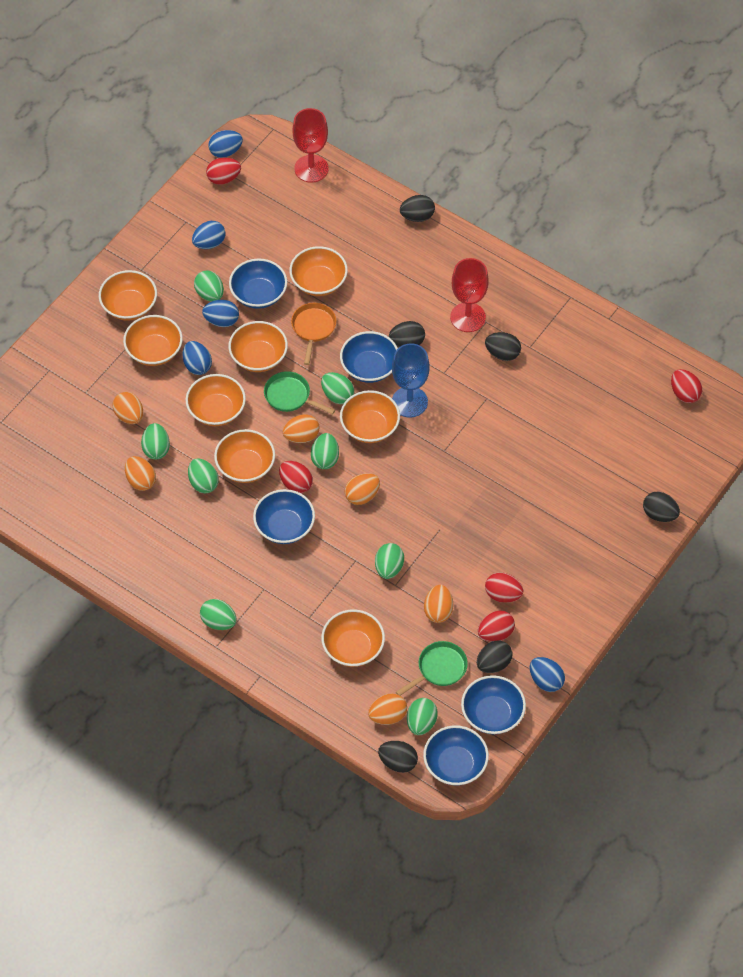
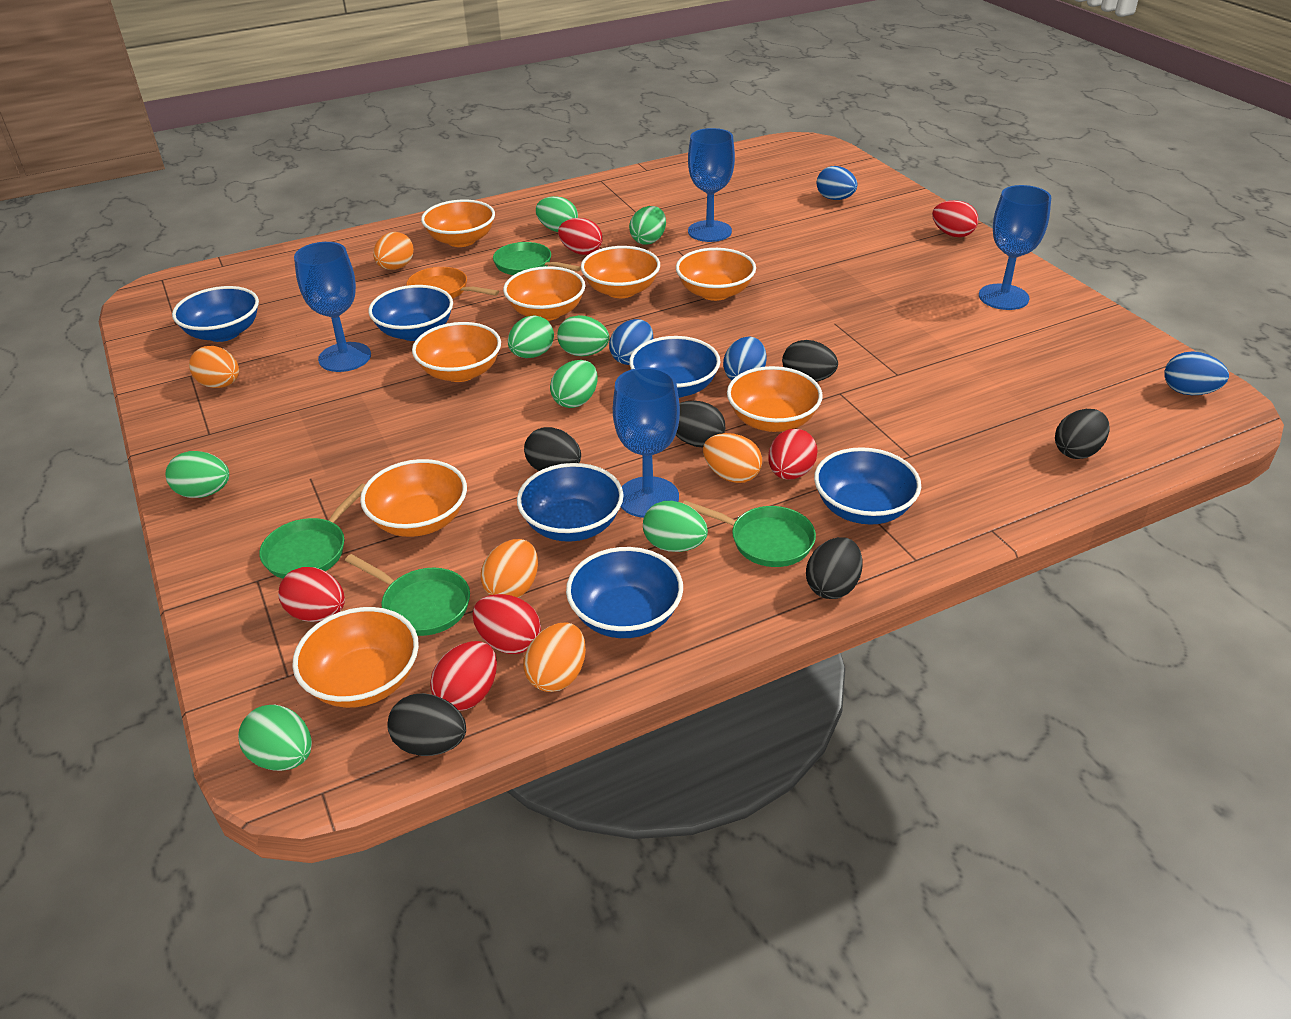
blue bowl: [229,259,287,309] [253,489,315,544] [340,331,398,383] [423,725,489,786] [461,675,526,734] = 5 -> [172,286,259,342] [368,285,453,341] [517,463,624,542] [566,547,683,638] [629,336,720,398] [814,447,921,525] = 6
blue egg: [182,341,212,375] [192,221,226,249] [202,300,239,327] [208,130,243,158] [530,657,565,692] = 5 -> [609,319,653,365] [723,337,767,380] [817,166,857,200] [1164,351,1229,395] = 4
blue goblet: [392,343,429,417] = 1 -> [294,242,371,372] [613,367,680,518] [688,128,735,242] [979,185,1051,310] = 4
green pan: [264,371,335,415] [396,641,468,696] = 2 -> [259,484,366,579] [345,554,470,636] [493,242,581,275] [683,500,816,567] = 4
orange egg: [113,392,143,424] [125,456,156,491] [283,414,320,443] [345,473,380,505] [368,694,407,725] [424,585,453,623] = 6 -> [189,346,239,388] [373,232,414,270] [481,539,538,598] [523,622,586,692] [703,433,762,483] = 5
red egg: [206,157,241,185] [279,461,313,493] [478,611,515,642] [485,573,523,603] [671,369,703,403] = 5 -> [278,567,345,622] [430,641,497,711] [472,594,541,654] [558,218,603,255] [768,429,818,480] [932,200,978,237] = 6
red goblet: [292,108,329,183] [450,258,489,332] = 2 -> none = 0

